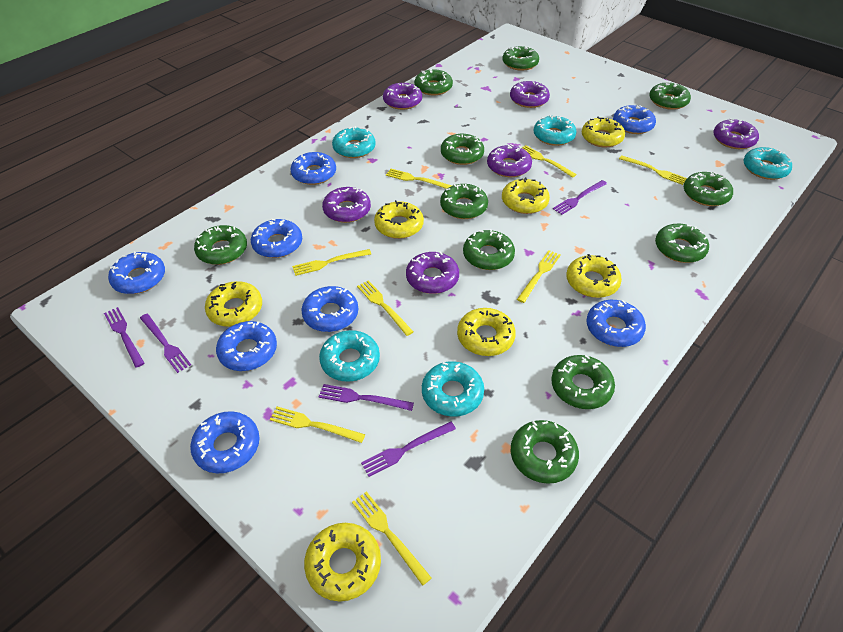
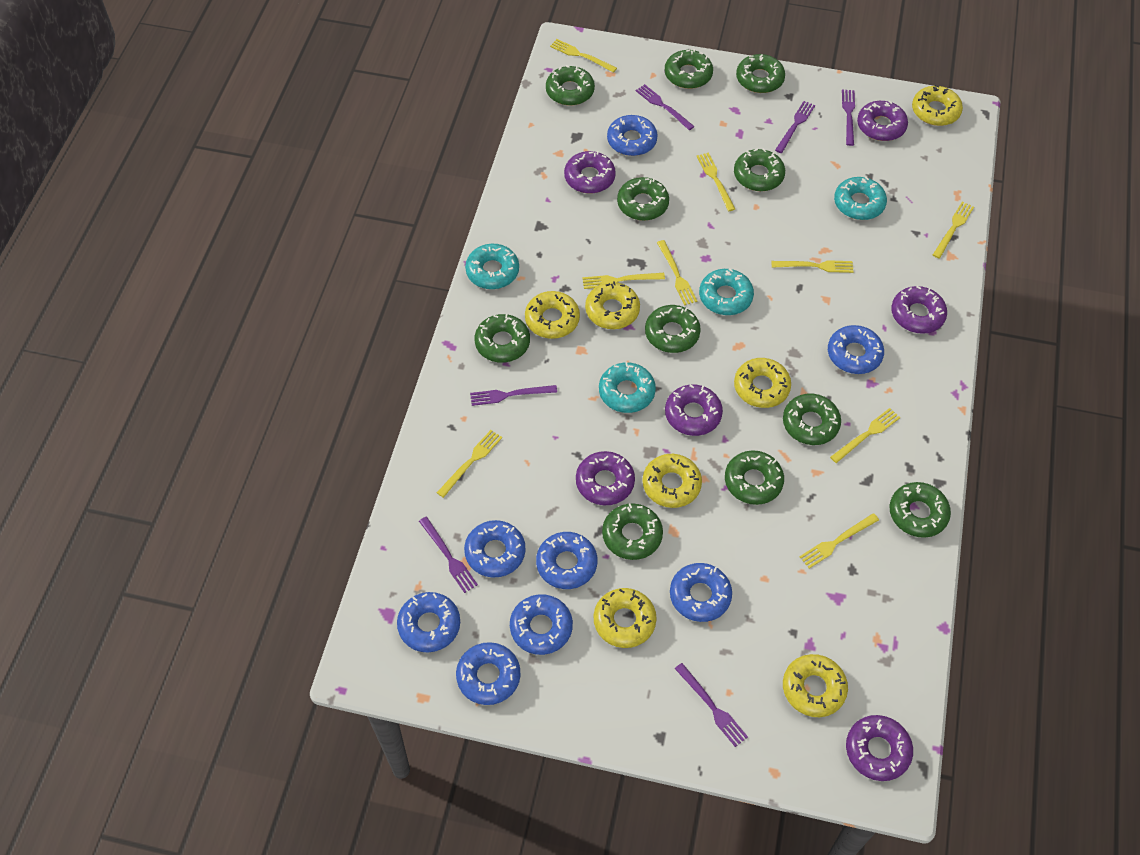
purple fork: [104,307,144,368] [140,314,191,373] [319,384,414,411] [361,422,456,477] [553,180,607,215] = 5 -> [419,517,478,593] [470,385,557,406] [636,84,695,130] [675,663,748,747] [775,101,815,153] [842,90,855,146] = 6
turquoise donut: [319,330,380,382] [332,126,376,158] [422,361,484,417] [533,115,577,146] [743,147,792,180] = 5 -> [465,244,519,289] [599,362,656,413] [699,268,754,315] [834,177,887,220] = 4
yellow fork: [270,406,365,443] [292,249,371,276] [352,491,432,586] [357,280,414,336] [386,169,452,189] [517,250,561,303] [522,145,577,178] [619,155,687,185] = 8 -> [437,430,502,498] [550,39,617,73] [583,273,665,289] [657,240,697,305] [696,153,735,211] [772,260,854,273] [800,513,879,568] [830,408,900,463] [933,202,974,259] = 9

